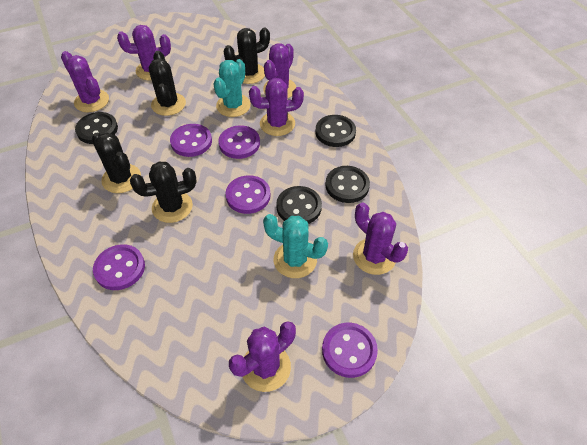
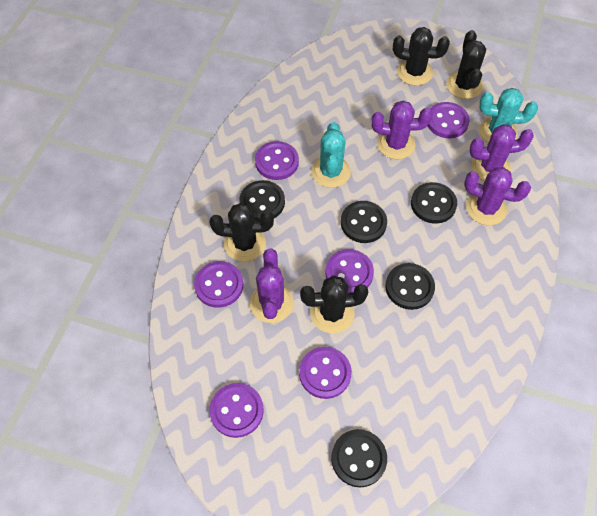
black button: [75,112,118,144] [276,186,322,224] [316,115,356,147] [325,166,370,203] = 4 -> [239,180,285,219] [331,429,387,487] [341,201,387,243] [385,263,435,310] [411,182,457,224] = 5
purple button: [93,244,145,290] [170,124,212,157] [218,125,260,159] [225,175,270,214] [322,323,378,378] = 5 -> [194,261,243,308] [209,383,264,438] [255,141,299,180] [299,347,352,399] [325,249,374,293] [427,102,470,138] = 6
purple cactus: [61,51,109,113] [117,25,171,80] [229,321,296,392] [249,78,304,136] [263,43,296,99] [353,202,408,275] = 6 -> [250,249,294,323] [371,100,432,159] [464,167,531,225] [469,124,534,181] = 4

